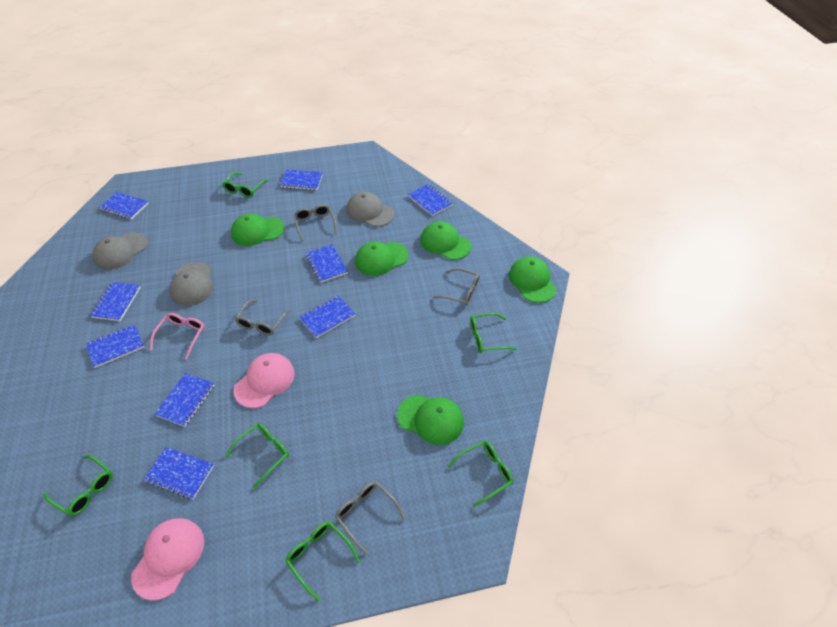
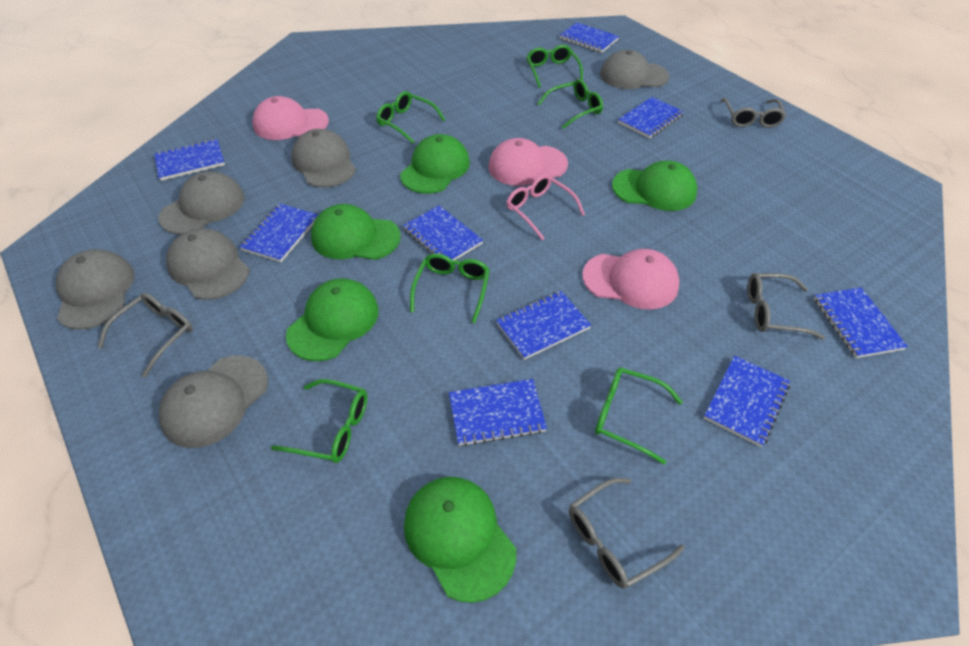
grey cap: [92,233,148,270] [170,262,214,306] [346,192,395,227] = 3 -> [56,249,135,330] [158,171,244,234] [159,355,268,448] [166,228,250,300] [291,129,356,188] [600,50,669,89] = 6
pink cap: [131,518,204,600] [234,353,295,408] = 2 -> [252,96,329,140] [488,138,568,186] [582,249,680,310] = 3

